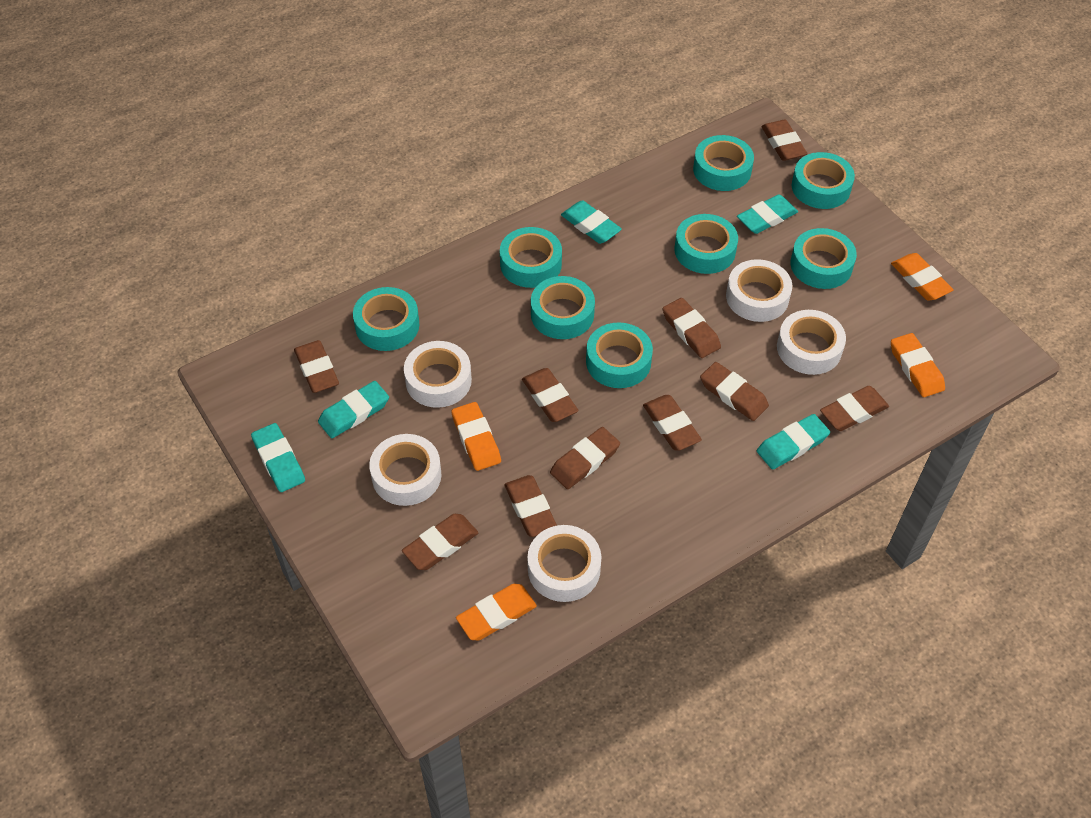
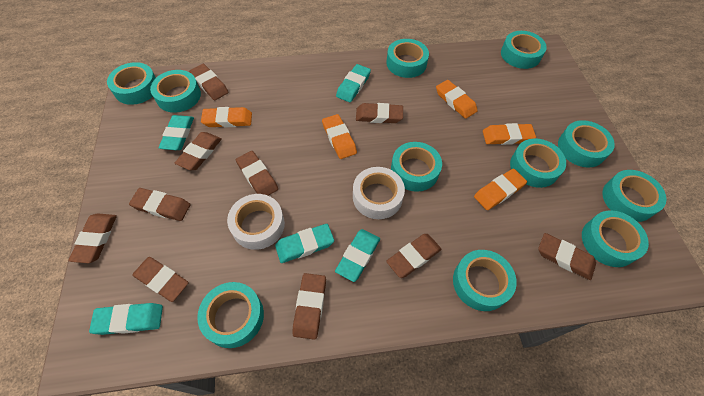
orange eraser: [451,402,501,471] [456,584,537,640] [891,253,954,301] [891,333,945,397] = 4 -> [201,107,252,128] [322,114,357,159] [436,80,478,119] [474,169,527,210] [483,123,536,145] = 5
turquoise tape: [353,287,419,351] [500,227,562,288] [531,276,595,339] [586,322,653,388] [675,214,738,274] [693,135,754,191] [790,228,857,289] [792,152,855,209] = 8 -> [107,62,156,105] [150,70,201,113] [197,282,264,348] [386,39,429,78] [391,142,442,192] [453,250,517,311] [501,31,547,69] [510,138,566,188] [558,120,615,167] [582,210,649,267] [602,170,667,222] = 11
white tape: [369,434,442,506] [404,341,472,408] [527,525,601,602] [726,259,792,322] [777,310,846,375] = 5 -> [227,194,285,250] [353,167,405,219] = 2

